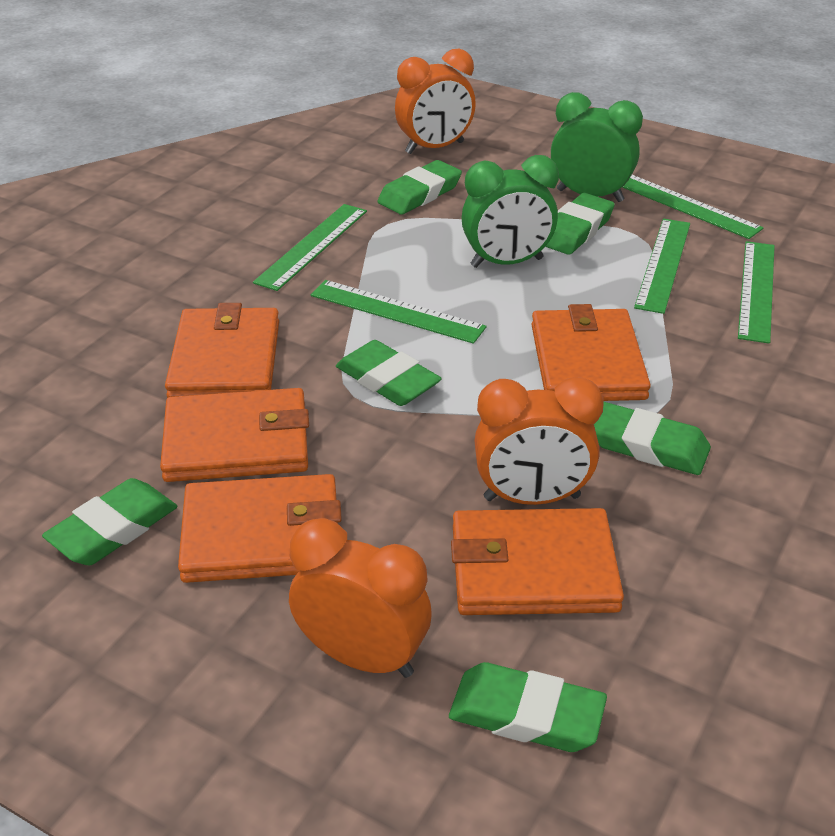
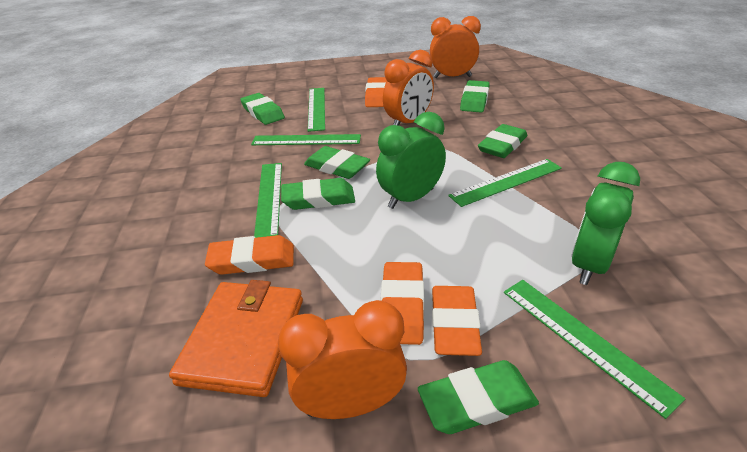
orange eraser: none = 0 -> [205,235,294,275] [365,77,387,107] [381,262,424,345] [432,286,482,356] = 4
orange wallet: [160,388,309,482] [165,303,279,398] [178,474,342,583] [451,508,624,615] [531,304,651,401] = 5 -> [169,280,303,397] = 1

